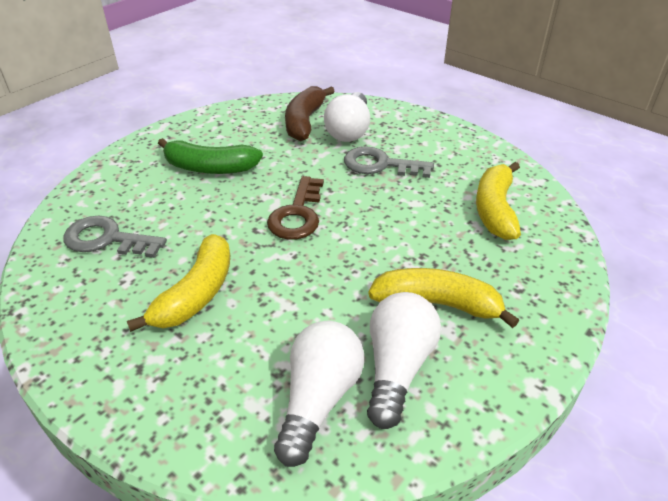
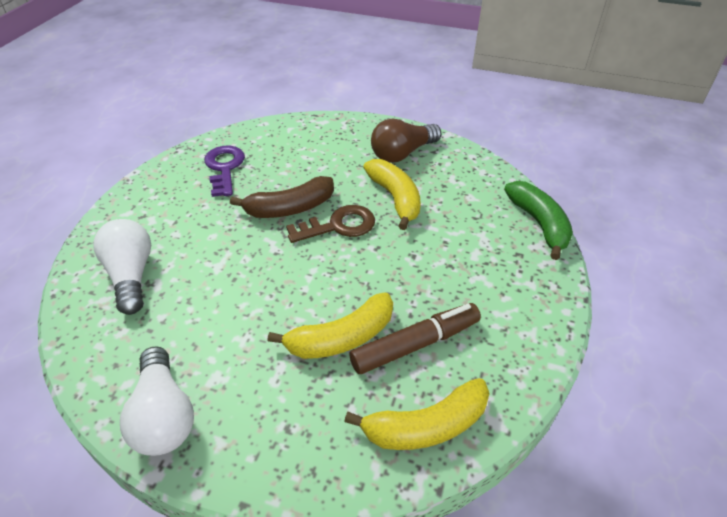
brown light bulb: none = 0 -> [371,118,442,163] = 1
brown marker: none = 0 -> [349,303,481,374] = 1
grey key: [63,216,167,258] [344,146,434,178] = 2 -> none = 0
purple key: none = 0 -> [204,146,245,197] = 1
white light bulb: [274,321,364,467] [324,92,370,142] [367,292,441,429] = 3 -> [94,219,151,315] [120,346,194,456] = 2

